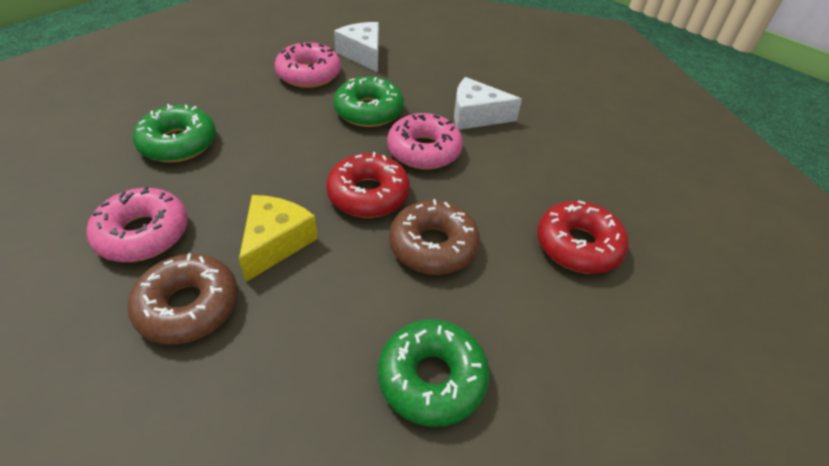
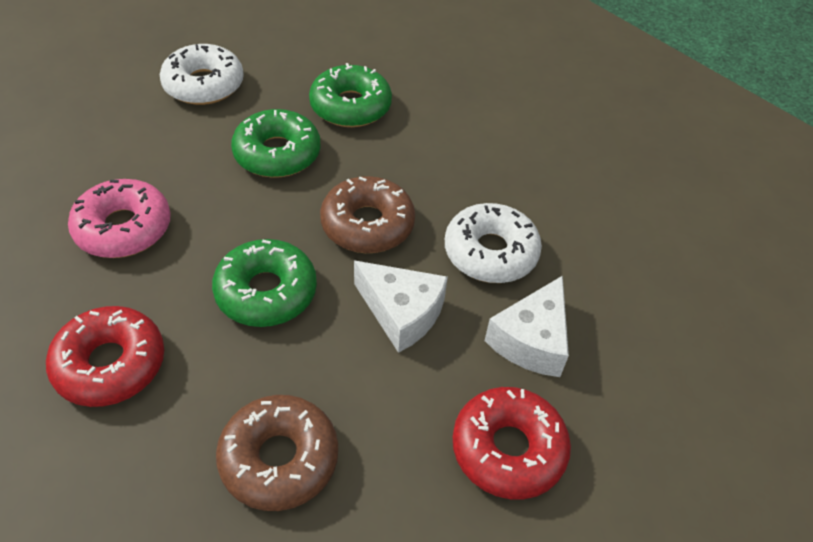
pink donut: [87,186,188,262] [275,42,341,88] [387,113,463,170] = 3 -> [68,179,171,258] = 1
white donut: none = 0 -> [160,44,244,105] [445,203,542,283] = 2
yellow cheese: [239,195,318,282] = 1 -> none = 0

